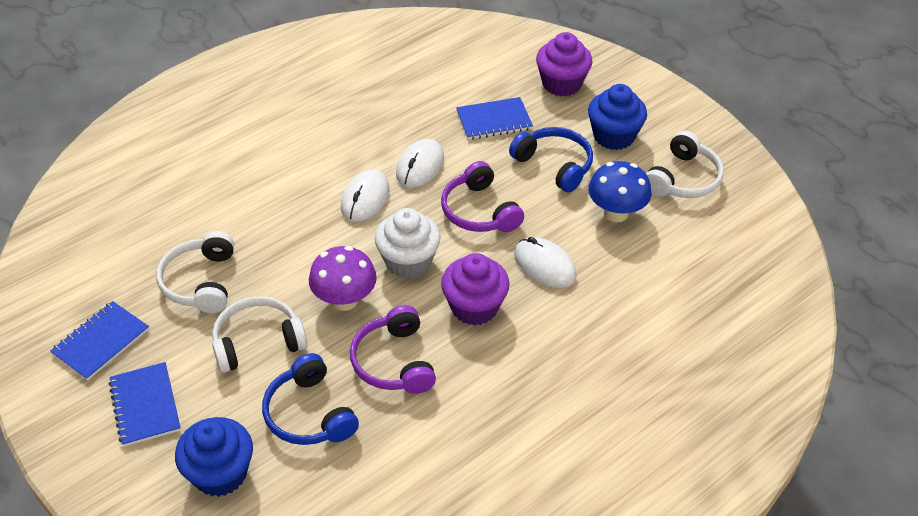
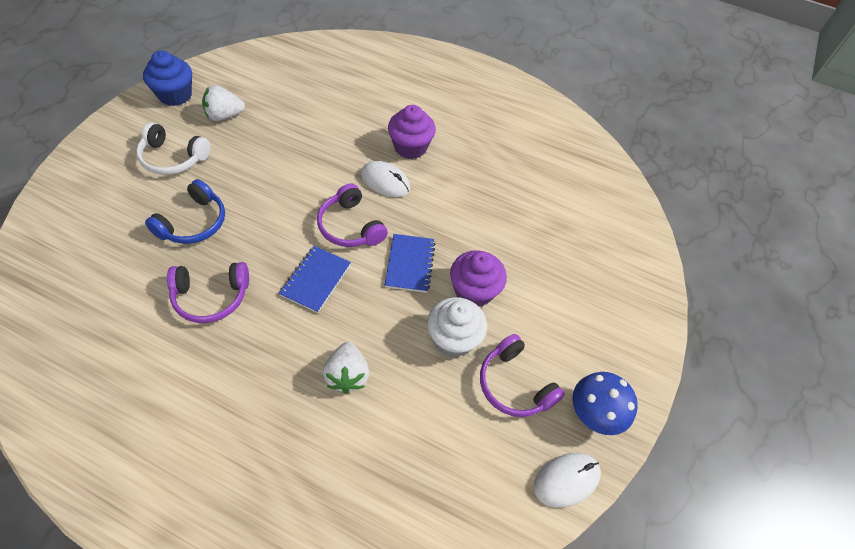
blue cupcake: [175,417,253,497] [588,84,647,150] = 2 -> [143,50,192,106] = 1
blue headphones: [262,353,359,445] [509,127,593,193] = 2 -> [145,179,225,244] = 1
blue notebook: [50,301,149,381] [108,362,181,447] [456,97,533,140] = 3 -> [279,246,351,313] [385,234,436,293] = 2
purple headphones: [350,305,436,394] [441,161,524,232] = 2 -> [167,262,249,323] [317,183,388,247] [480,334,565,417] = 3
purple mushroom: [309,246,377,311] = 1 -> none = 0
white headphones: [156,231,234,313] [212,296,307,373] [646,131,724,198] = 3 -> [136,122,211,175] = 1
white mouse: [341,170,390,222] [396,139,444,188] [514,237,577,288] = 3 -> [361,161,410,197] [534,453,601,508] = 2
white strawberry: none = 0 -> [202,85,245,121] [323,342,369,394] = 2

